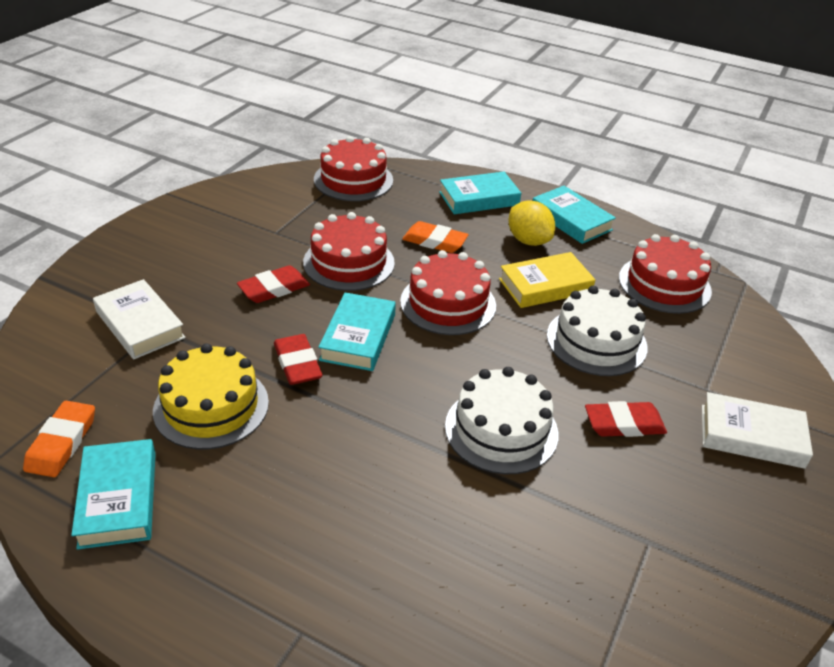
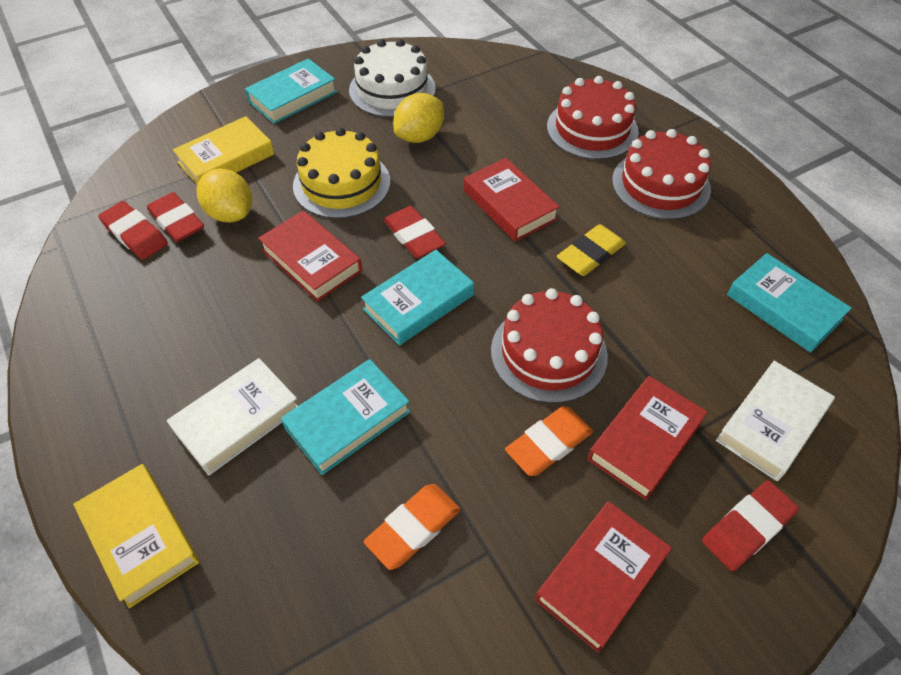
red book: none = 0 -> [258,210,362,302] [464,158,560,242] [535,501,672,653] [587,376,708,500] = 4
red cake: [303,212,395,291] [314,136,393,201] [400,250,496,335] [619,234,712,314] = 4 -> [491,288,608,403] [547,76,639,160] [612,129,711,220] = 3
red eraser: [237,265,310,303] [274,334,323,385] [585,401,667,437] = 3 -> [98,201,168,260] [147,192,204,242] [383,206,446,258] [702,481,799,571] = 4
white cake: [445,367,559,474] [547,286,648,376] = 2 -> [349,39,436,117] = 1
yellow book: [499,252,595,308] = 1 -> [73,464,199,608] [173,116,274,185] = 2
yellow eraser: none = 0 -> [557,224,626,276] = 1
yellow lemon: [508,200,555,246] = 1 -> [197,169,252,223] [393,93,444,143] = 2

